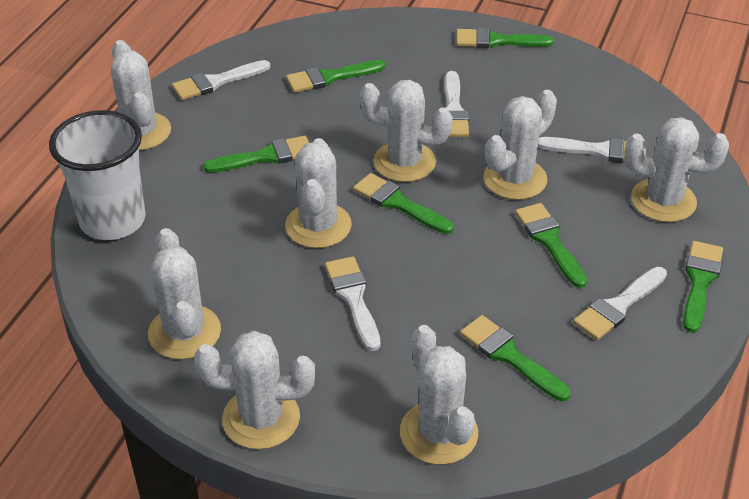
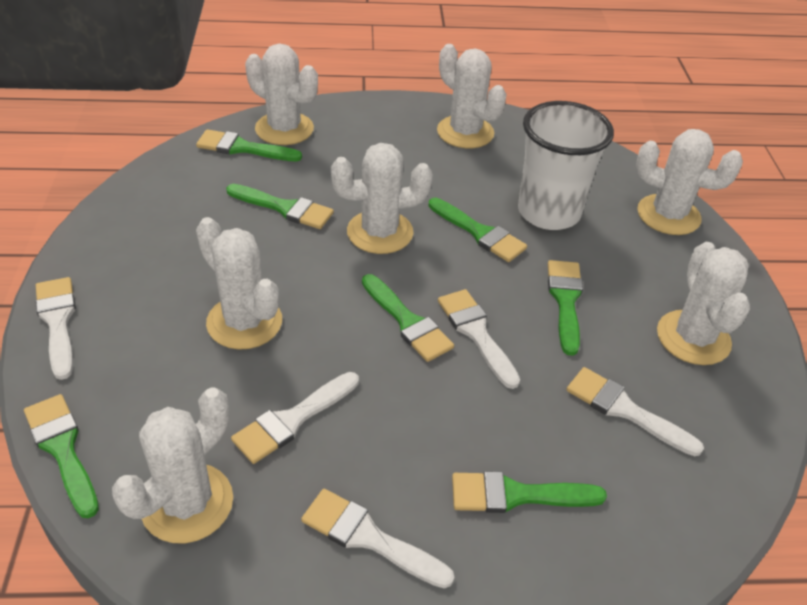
white cactus: [111,40,171,151] [148,228,221,360] [194,331,315,449] [285,138,352,248] [360,80,453,182] [400,325,478,465] [483,90,557,200] [624,117,729,222] = 8 -> [112,387,233,543] [196,217,282,350] [245,44,318,145] [331,143,433,254] [437,44,507,148] [636,129,743,235] [657,242,750,365] = 7

